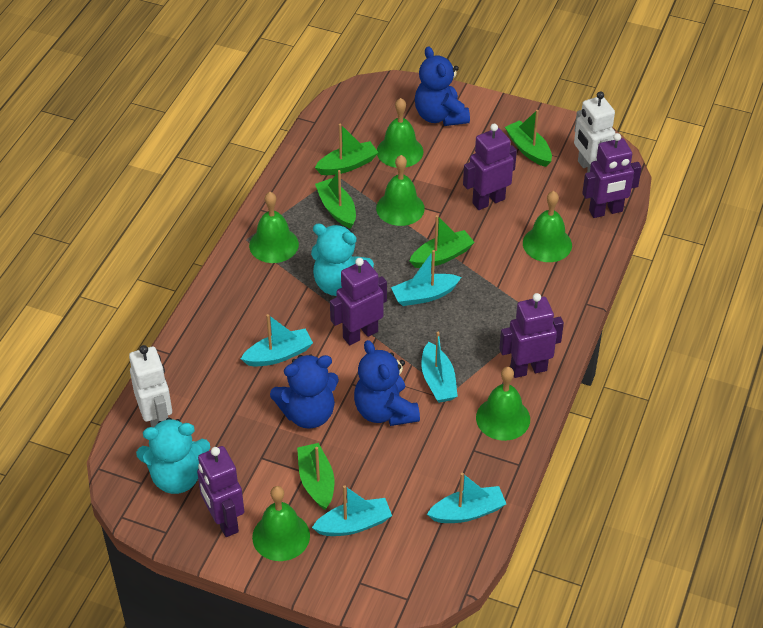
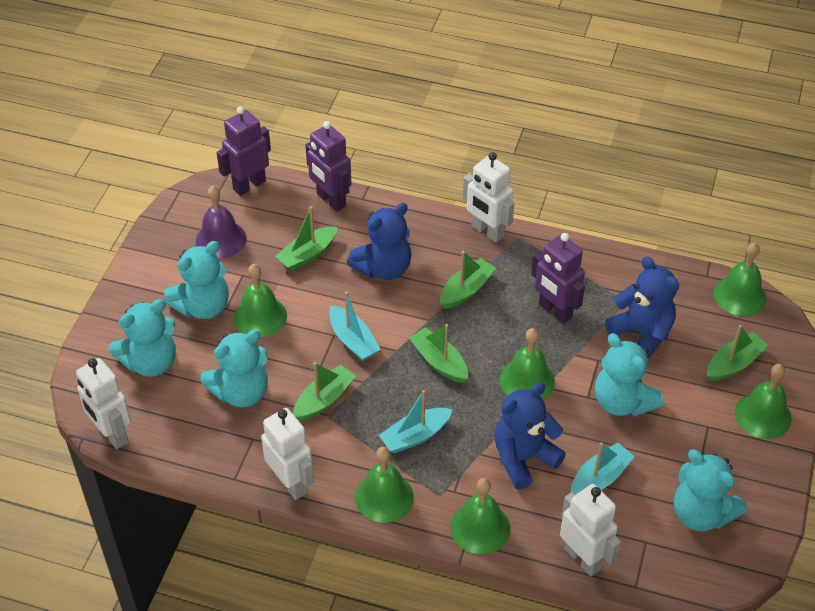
purple bell: none = 0 -> [196,186,246,259] = 1
purple robot: [197,446,244,537] [330,258,387,345] [463,124,517,210] [499,293,564,378] [582,133,642,218] = 5 -> [217,106,271,196] [306,121,351,211] [531,233,585,324] = 3
turquoise boat: [241,314,313,366] [312,485,392,536] [391,250,461,306] [421,332,458,403] [427,473,506,523] = 5 -> [329,292,381,361] [379,390,453,453] [571,442,635,495] = 3
turquoise teddy bear: [136,418,210,494] [311,223,374,296] = 2 -> [109,299,176,377] [164,241,229,319] [200,330,268,407] [595,333,664,416] [674,449,747,531] = 5
white robot: [129,345,172,427] [574,91,616,173] = 2 -> [76,358,131,449] [261,408,314,500] [463,152,514,243] [560,484,621,576] = 4

